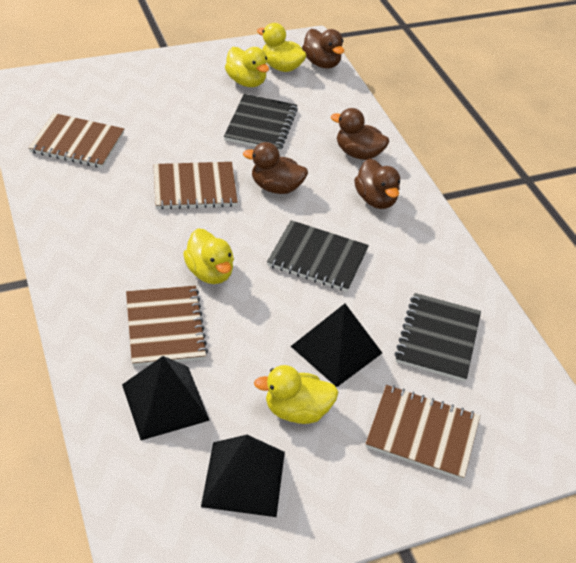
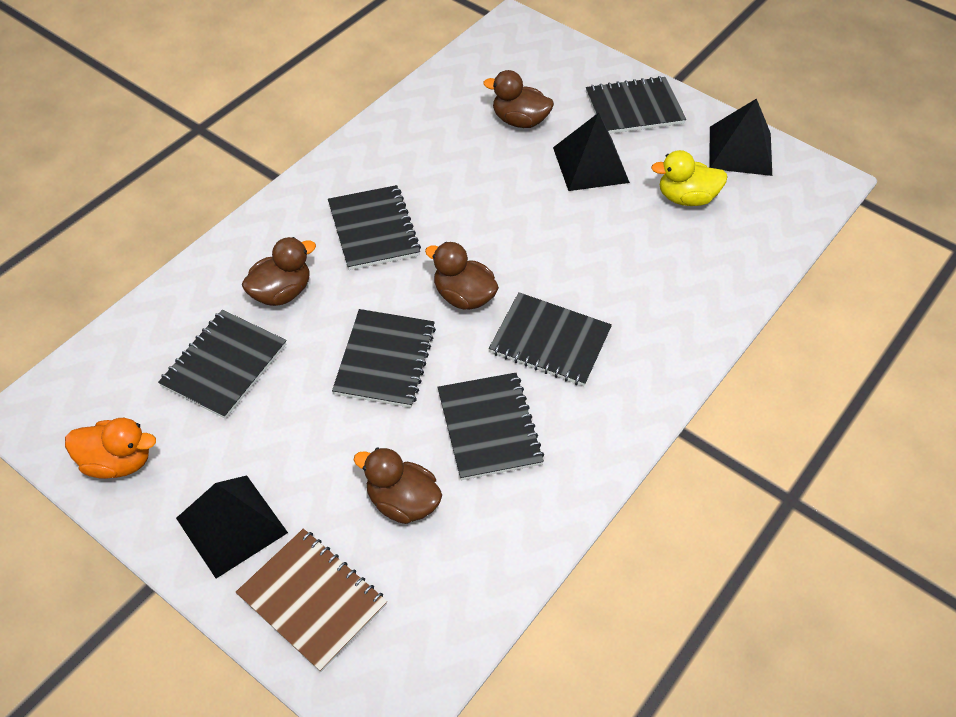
black notebook: [224,94,298,151] [267,220,369,292] [394,293,481,382] = 3 -> [158,310,287,419] [328,185,421,270] [332,309,436,408] [437,373,544,480] [489,292,612,386] [586,76,686,134] = 6
brown notebook: [28,113,124,168] [126,286,208,366] [153,162,238,210] [365,385,480,480] = 4 -> [236,528,387,672] = 1
orange duck: none = 0 -> [65,418,156,479] = 1
yellow duck: [183,228,234,284] [225,47,269,87] [254,365,338,424] [257,23,307,72] = 4 -> [651,150,728,206] = 1

